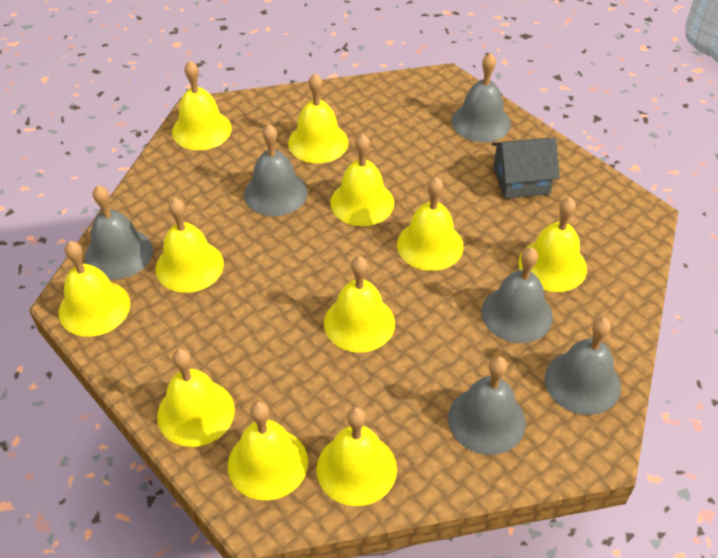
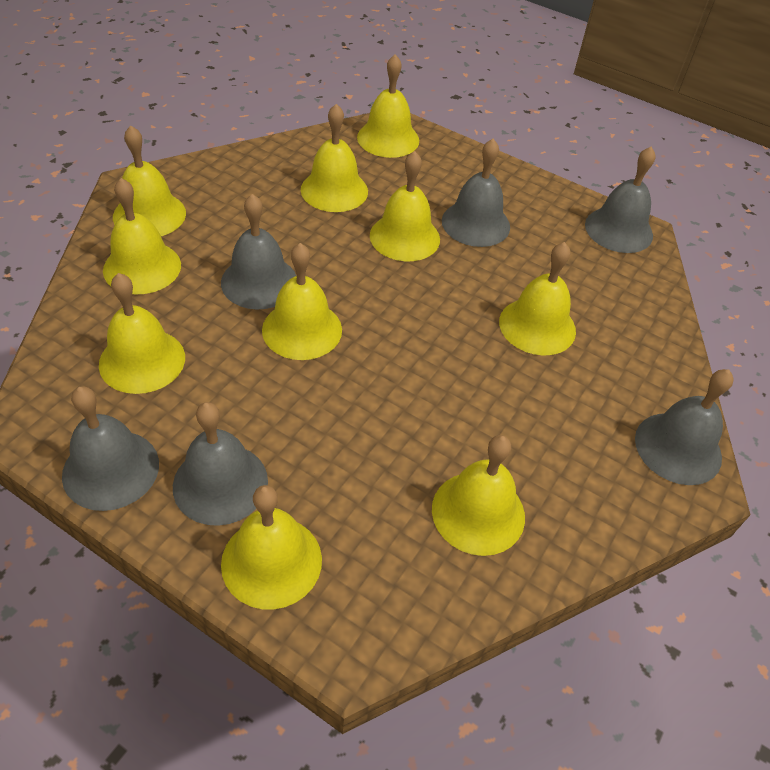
grey house: [492,138,560,199] = 1 -> none = 0
yellow bell: [59,241,130,337] [155,198,224,293] [157,349,235,447] [172,61,232,150] [228,401,308,501] [288,73,348,163] [316,407,397,506] [324,256,395,353] [330,134,394,226] [397,177,464,271] [519,198,587,292] = 11 -> [99,273,185,394] [103,178,181,294] [113,125,186,236] [221,485,322,610] [262,243,342,360] [301,104,368,212] [357,54,419,158] [370,151,440,261] [432,435,525,556] [499,242,576,356] = 10

